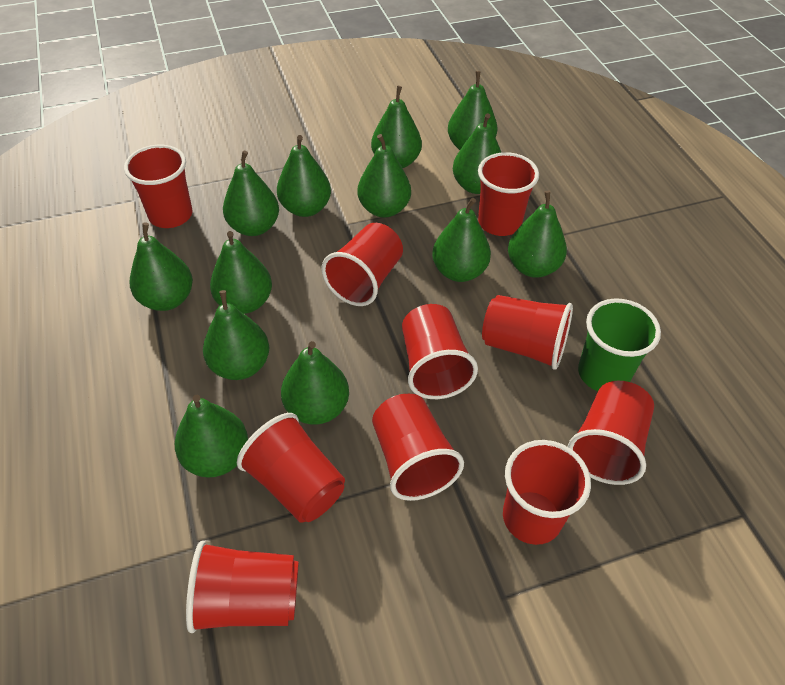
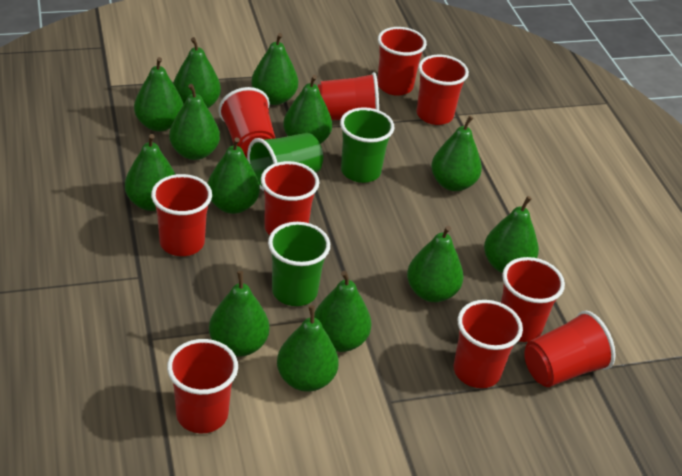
green cup: [578,298,661,391] = 1 -> [247,133,323,191] [268,222,330,306] [340,107,394,183] = 3

